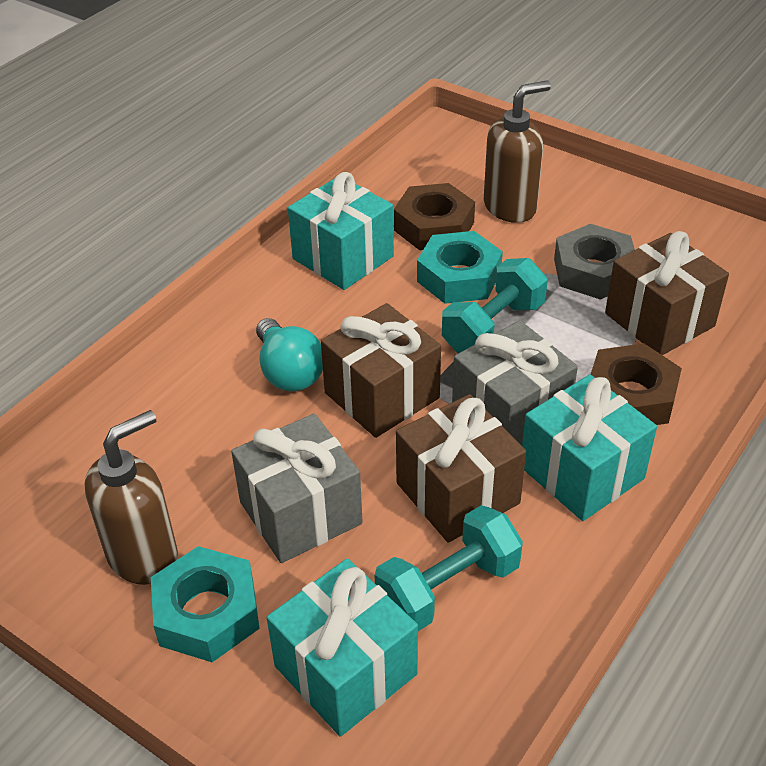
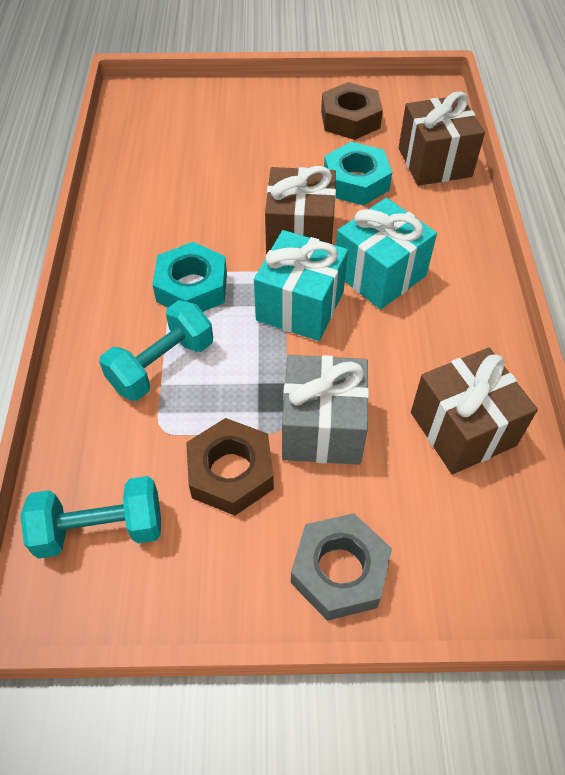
brown soap dispenser: [85,410,178,585] [484,80,551,223] = 2 -> none = 0
grey gift: [231,413,363,563] [452,320,578,446] = 2 -> [282,355,369,465] = 1
turquoise gift: [267,558,418,737] [288,172,394,290] [522,374,657,521] = 3 -> [254,230,348,341] [336,198,437,310] = 2
turquoise light bulb: [256,318,323,391] = 1 -> none = 0

